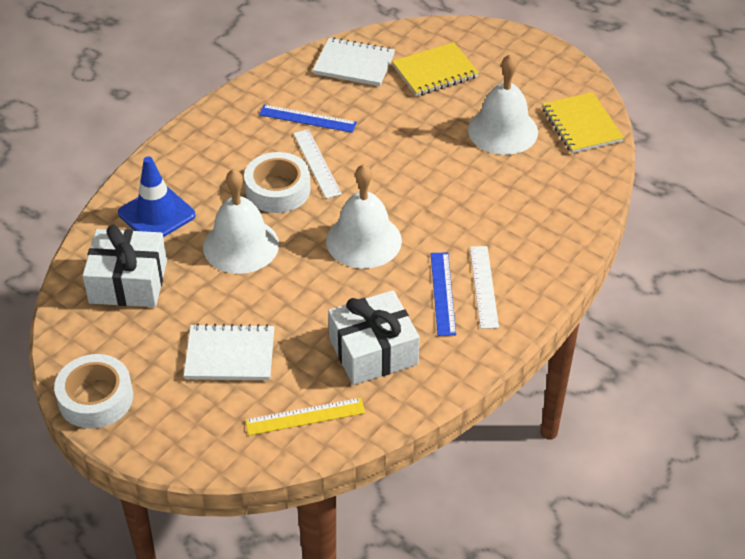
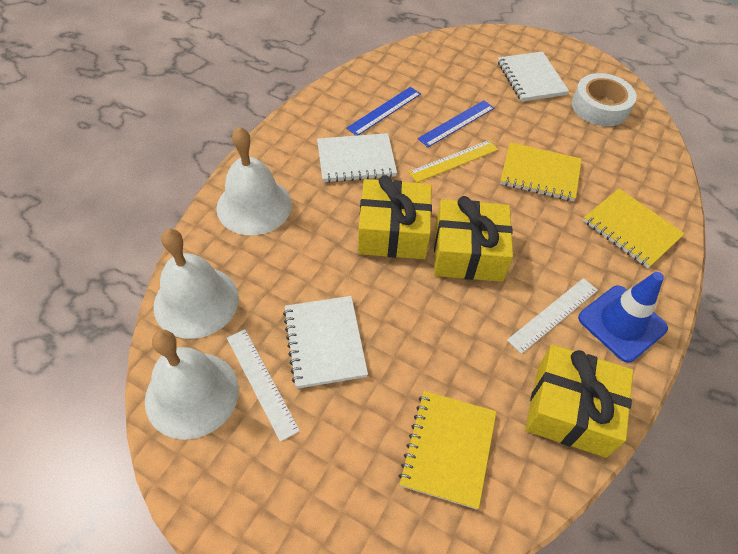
white gift: [82,225,167,307] [328,290,420,385] = 2 -> none = 0
white notebook: [184,324,274,380] [313,37,395,86] = 2 -> [283,296,368,389] [317,133,397,183] [498,51,569,102] = 3
white tape: [54,354,133,429] [244,152,311,213] = 2 -> [572,73,637,126] = 1
yellow gift: none = 0 -> [358,175,432,259] [434,196,513,282] [525,345,633,458] = 3
yellow notebook: [392,42,479,96] [542,92,624,153] = 2 -> [399,391,496,510] [500,142,582,201] [583,189,685,268] = 3

